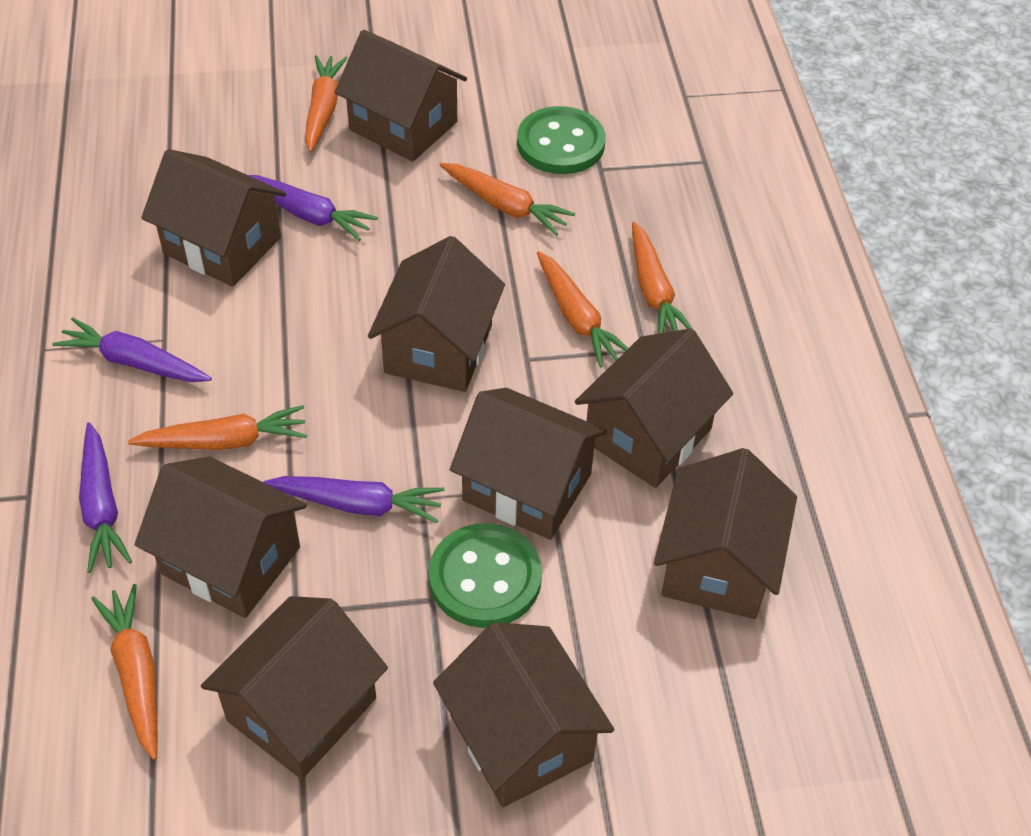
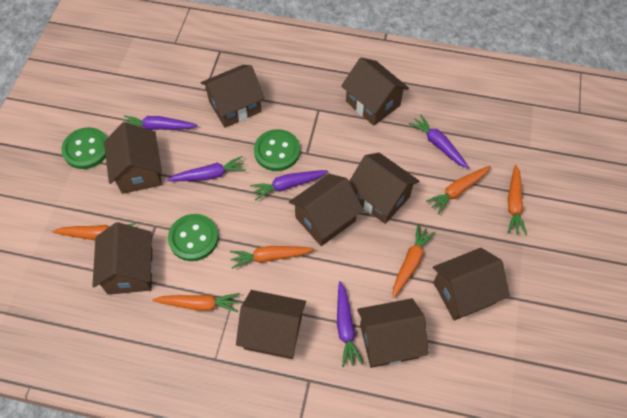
green button: [429,523,542,628] [517,106,605,174] = 2 -> [61,127,107,169] [168,214,219,261] [254,129,300,171] = 3
purple carrot: [52,317,212,382] [79,422,132,573] [249,175,378,241] [263,476,444,523] = 4 -> [122,115,197,130] [167,156,246,182] [250,170,328,200] [337,281,363,367] [409,114,469,168] = 5

